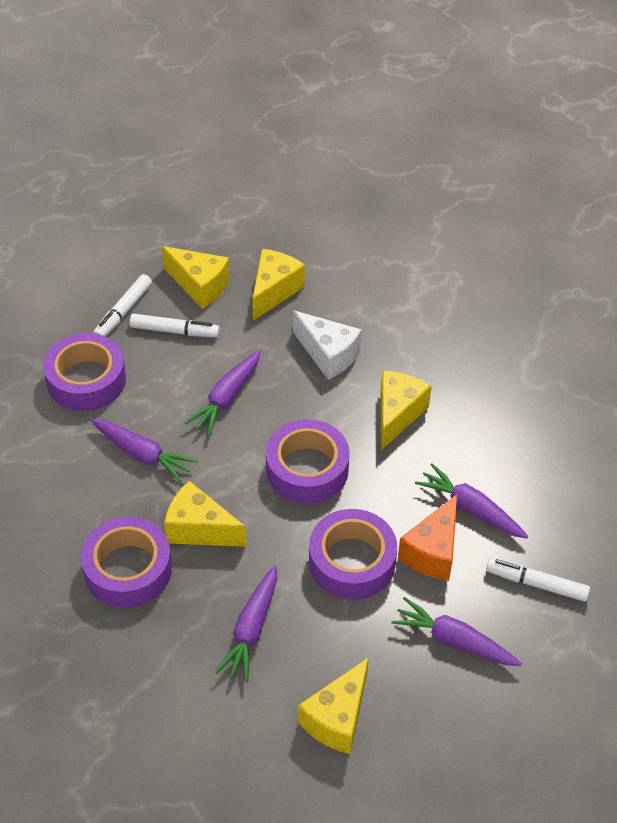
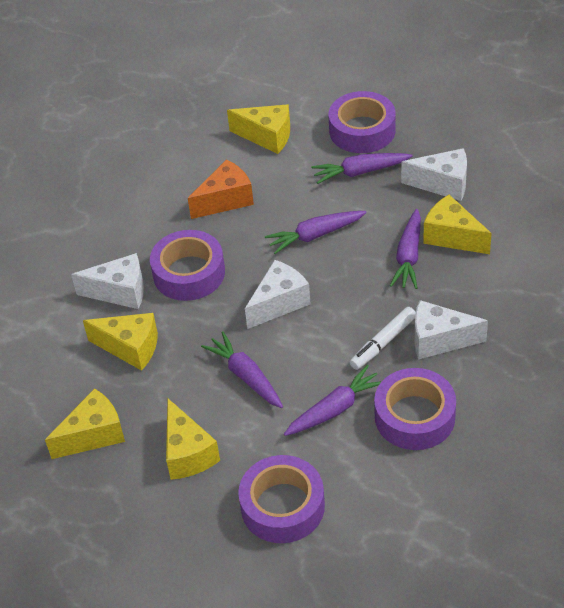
white cheese: [293,311,361,380] = 1 -> [71,253,144,309] [245,260,311,329] [401,148,467,201] [415,300,488,359] = 4
white marker: [93,274,152,337] [130,314,220,337] [486,558,590,602] = 3 -> [350,307,416,370] = 1

